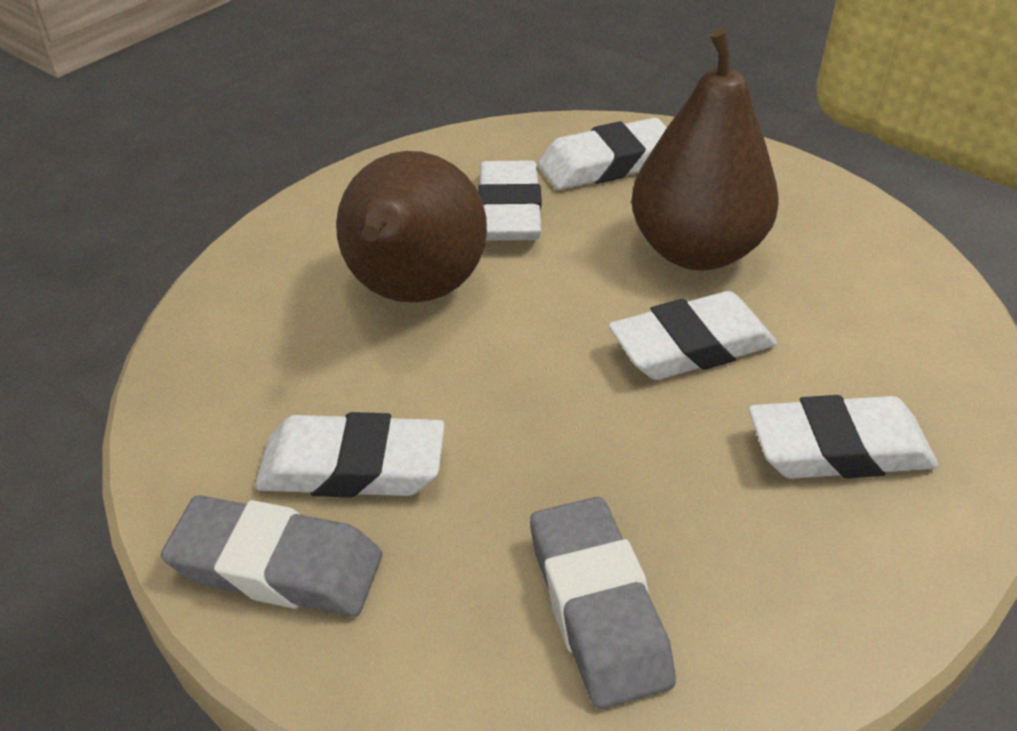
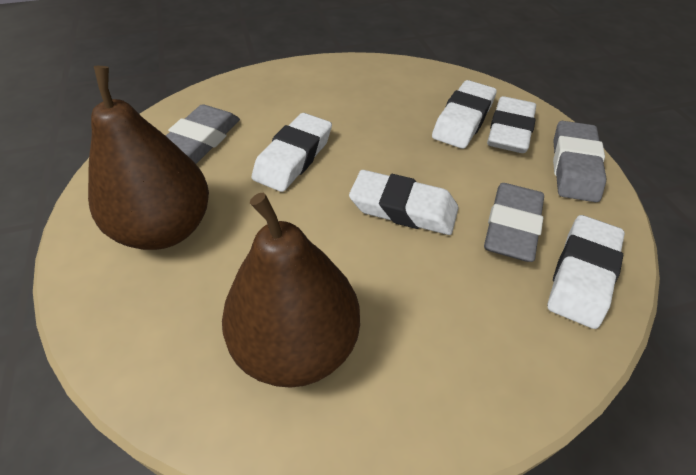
grey eraser: [161,495,382,617] [530,497,676,709] = 2 -> [166,104,240,164] [484,183,544,262] [553,121,606,202] = 3

